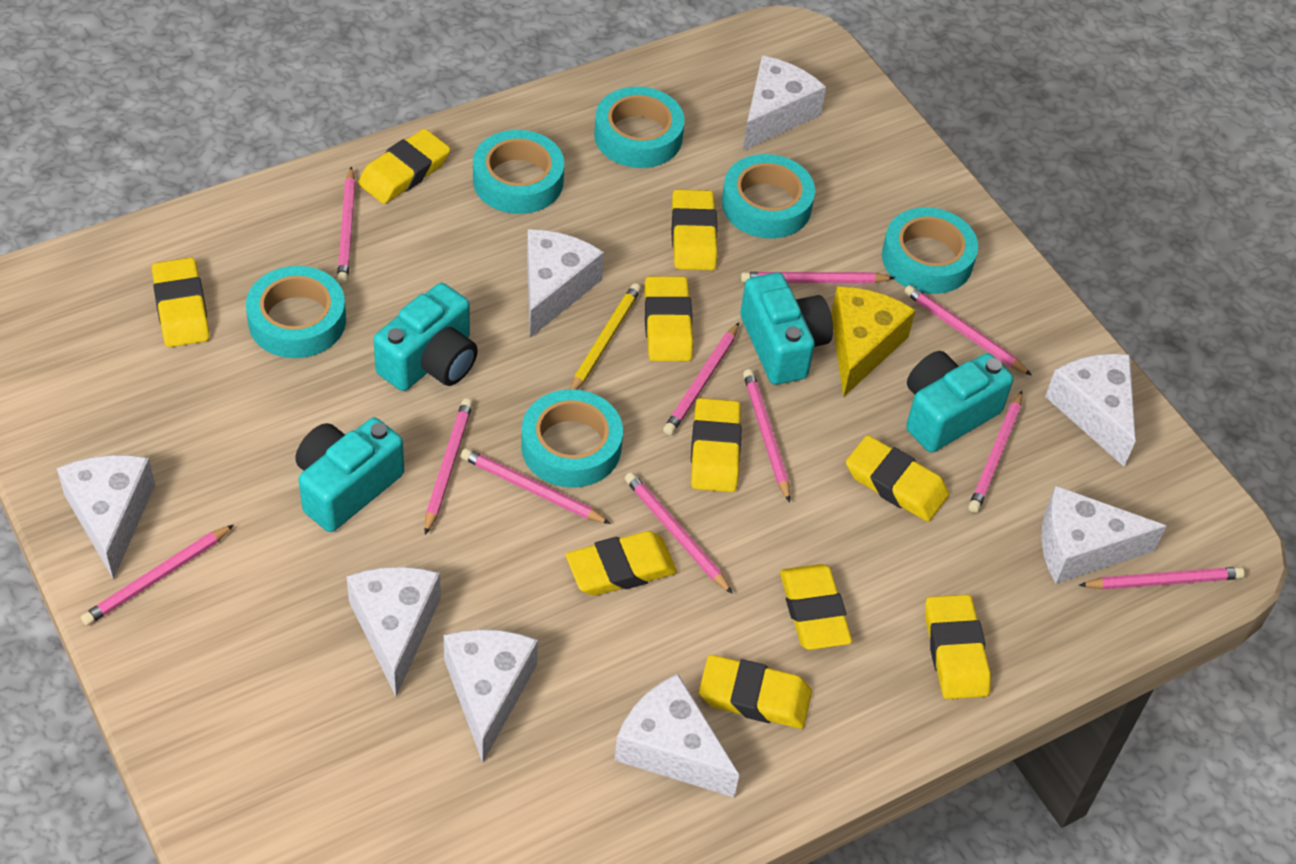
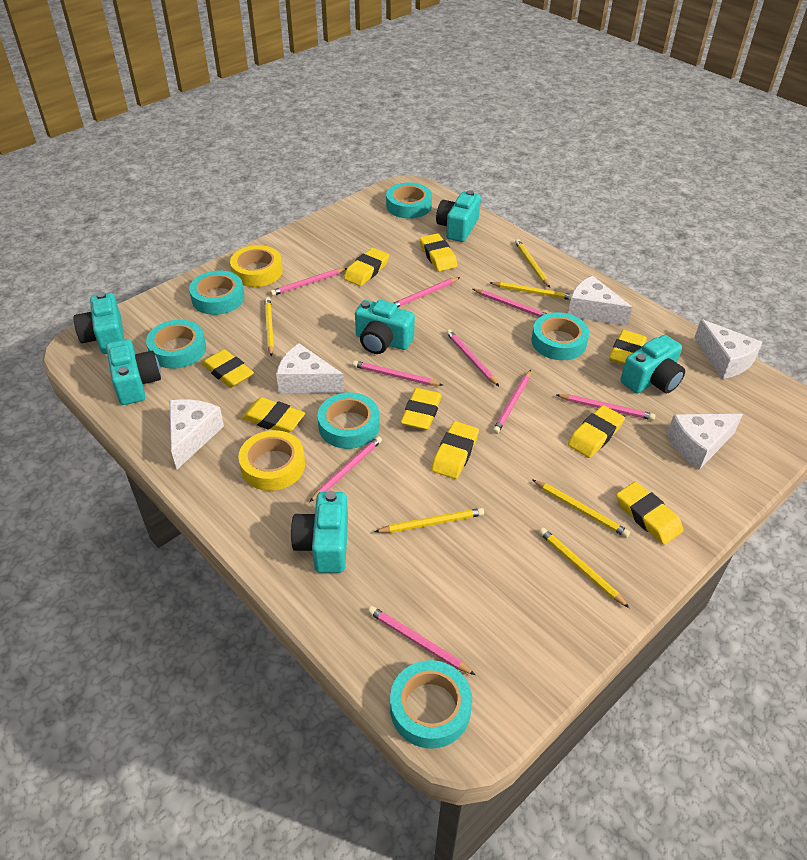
pink pencil: [81,525,234,626] [337,166,356,284] [425,398,473,535] [461,448,611,524] [625,472,733,594] [663,322,739,435] [741,272,894,283] [743,369,790,503] [904,285,1032,375] [968,391,1022,513] [1079,567,1244,590] = 11 -> [270,268,347,296] [310,436,382,502] [352,360,442,386] [368,606,475,675] [394,277,460,308] [446,329,499,386] [473,289,547,317] [493,370,531,434] [557,394,656,420] = 9
turquoise camera: [295,418,404,532] [373,283,478,391] [740,272,833,385] [906,351,1013,453] = 4 -> [73,292,124,354] [106,339,161,405] [291,491,348,573] [355,300,415,354] [436,190,481,242] [621,335,685,393] = 6
white cheese: [57,455,155,580] [346,567,441,696] [444,629,538,763] [527,229,604,338] [614,674,739,797] [743,56,826,151] [1041,486,1167,584] [1045,354,1136,467] = 8 -> [169,399,224,469] [276,343,344,393] [568,275,632,326] [667,414,743,470] [694,319,763,379] = 5
yellow cheese: [831,287,916,397] = 1 -> none = 0
yellow eraser: [152,257,210,347] [358,129,450,204] [566,531,677,596] [644,276,693,361] [671,189,717,270] [691,398,742,492] [699,655,812,729] [780,564,852,650] [846,435,949,522] [925,595,991,699] = 10 -> [202,349,254,388] [242,397,305,433] [344,248,389,286] [401,388,442,430] [419,233,458,271] [431,421,479,479] [568,405,625,458] [609,330,647,365] [616,481,683,545] = 9
yellow pencil: [570,283,641,390] = 1 -> [265,297,274,356] [375,508,484,533] [489,282,572,300] [515,239,550,288] [532,479,630,538] [539,528,629,608] = 6
yellow tape: none = 0 -> [230,245,283,287] [239,430,305,491] = 2

